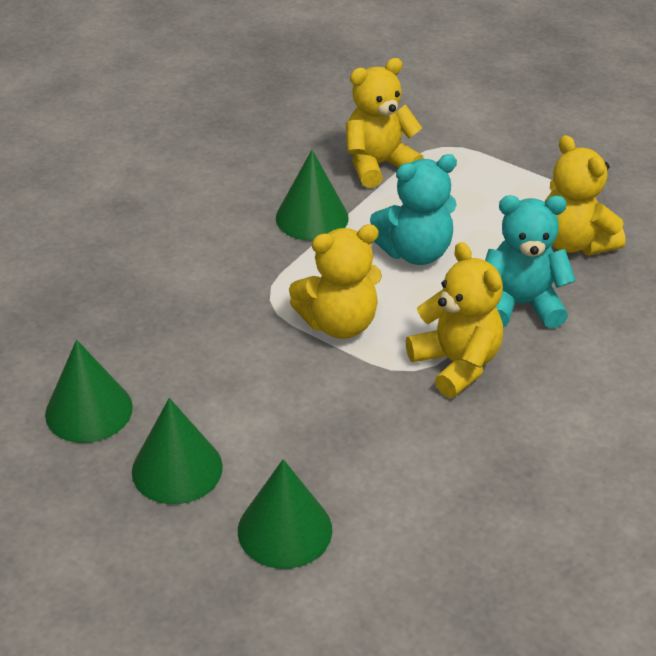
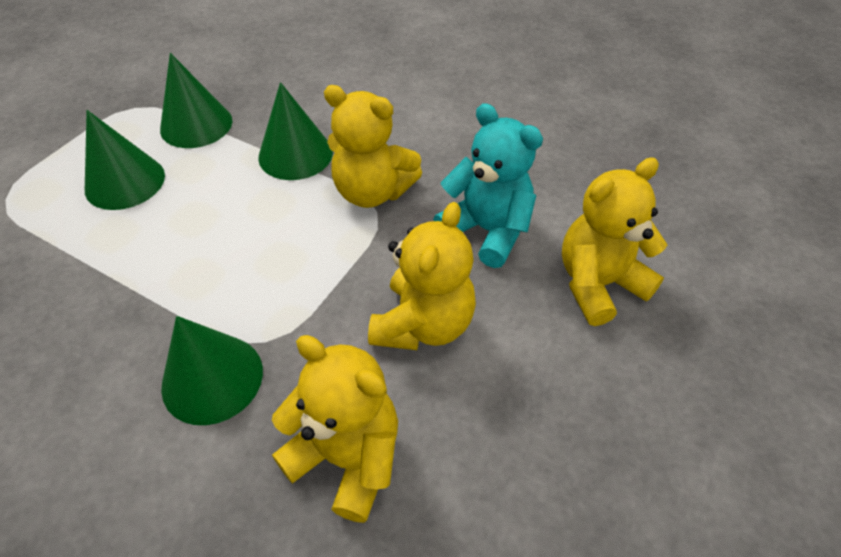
turquoise teddy bear: [370,154,457,265] [485,195,576,328] = 2 -> [433,103,543,268] = 1

